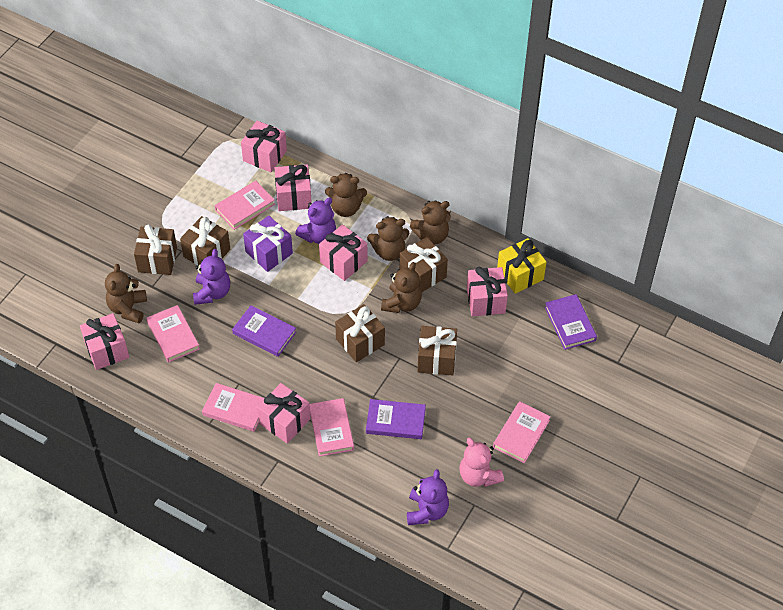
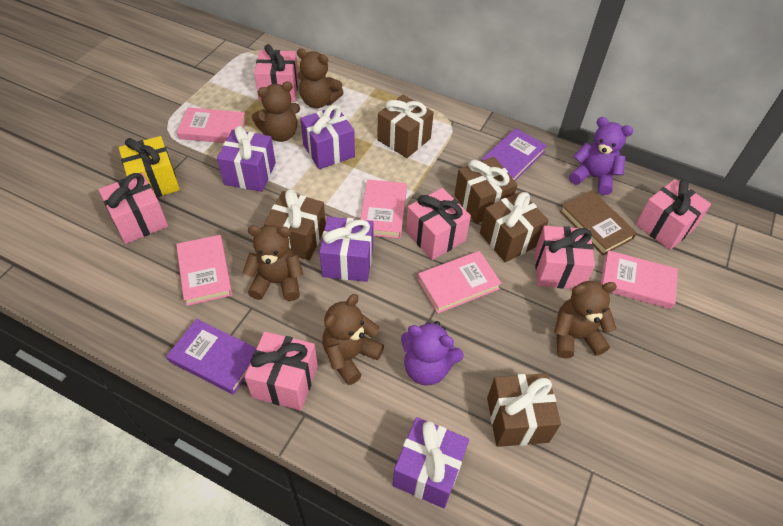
brown book: none = 0 -> [560,190,637,255] = 1
pink teddy bear: [459,438,504,487] = 1 -> none = 0
purple book: [232,305,296,357] [366,399,426,439] [545,294,597,350] = 3 -> [166,319,257,395] [481,128,547,181] = 2
purple gift: [243,216,293,272] = 1 -> [217,126,276,192] [300,105,355,169] [319,217,374,282] [393,417,469,508] = 4
purple teddy bear: [193,249,230,305] [295,197,336,244] [407,469,449,525] = 3 -> [401,321,464,386] [569,117,633,195] = 2

